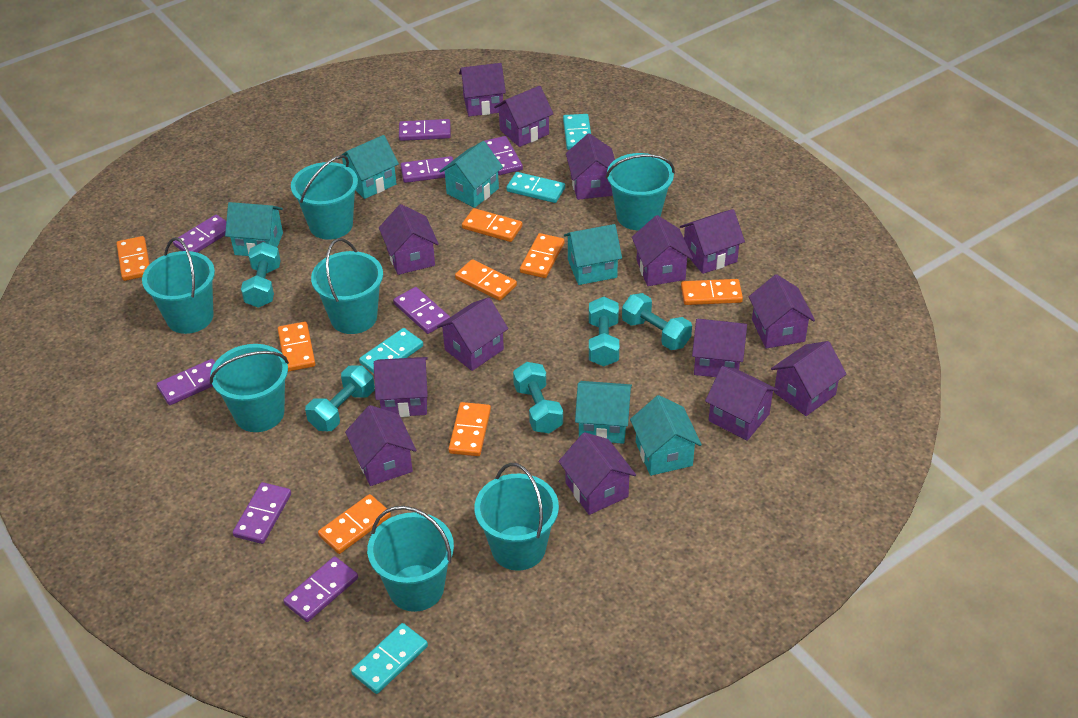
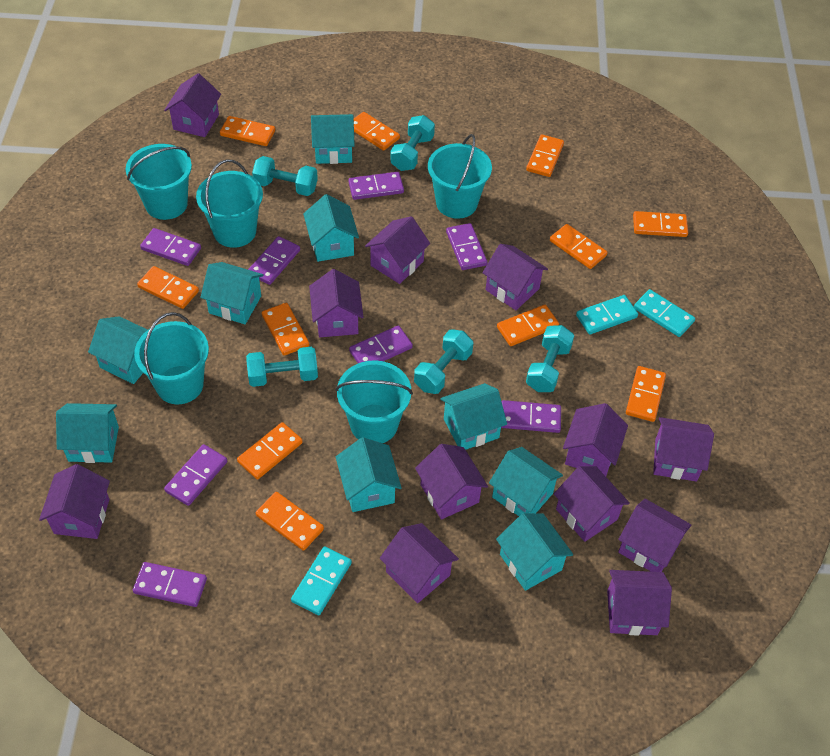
orange domino: [116,236,150,281] [278,322,315,372] [318,494,391,554] [448,402,491,456] [455,259,517,301] [462,208,522,242] [520,233,564,278] [681,279,743,305] = 8 -> [137,266,199,309] [220,116,275,146] [237,422,303,479] [256,492,324,551] [262,303,309,355] [354,112,400,151] [497,305,559,346] [526,134,564,177] [550,224,607,269] [626,366,666,422] [633,211,688,237] = 11
purple house: [345,405,416,486] [374,357,428,417] [379,204,439,275] [437,297,508,371] [459,63,506,116] [494,86,553,147] [558,432,636,515] [566,133,615,200] [632,215,693,286] [680,209,745,274] [692,319,747,377] [705,366,778,441] [749,274,815,349] [771,341,847,416] = 14 -> [39,464,110,539] [164,73,221,137] [309,269,363,337] [365,216,430,284] [380,523,459,603] [415,444,488,519] [482,244,548,310] [554,466,630,542] [563,403,628,476] [607,570,672,636] [618,499,691,572] [653,417,714,482] = 12
turquoise bucket: [142,237,215,334] [210,344,289,432] [291,155,358,240] [311,238,383,334] [367,506,454,612] [475,463,559,571] [606,153,675,230] = 7 -> [126,144,192,220] [134,312,209,404] [196,159,263,248] [335,360,413,443] [428,134,492,219] = 5
turquoise domino: [351,623,428,694] [359,328,423,373] [506,172,565,203] [563,114,591,150] = 4 -> [291,546,352,615] [576,295,638,334] [634,289,695,337] = 3
turquoise house: [225,202,283,256] [338,135,399,199] [439,141,503,208] [564,224,622,285] [575,381,632,444] [630,395,702,476] = 6 -> [56,403,119,463] [88,316,148,384] [200,262,264,324] [303,194,359,262] [311,114,355,164] [336,437,402,512] [440,383,507,450] [489,447,563,516] [496,513,574,591] = 9

